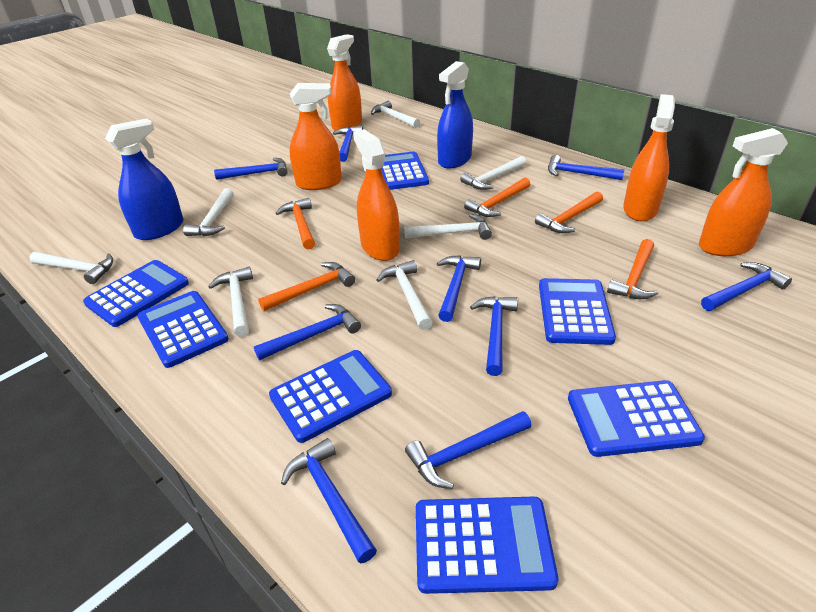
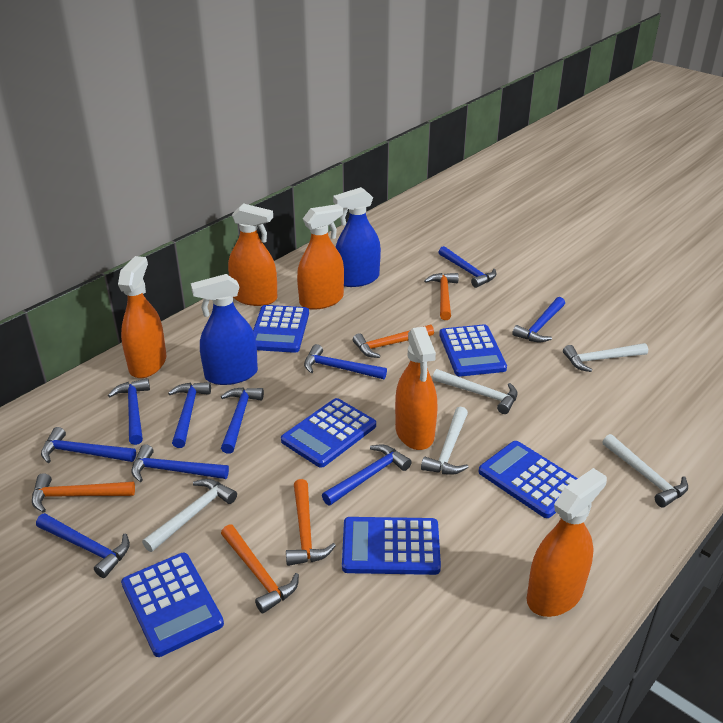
blue calculator: [83,260,189,327] [137,291,229,368] [269,350,392,443] [381,152,429,190] [416,497,558,594] [539,278,616,345] [568,380,705,457] = 7 -> [121,553,224,657] [253,305,309,353] [281,398,376,468] [342,517,441,575] [439,324,507,376] [479,441,578,518] = 6
blue hammer: [214,158,288,180] [254,304,361,360] [281,438,377,564] [333,126,363,162] [405,411,531,489] [437,255,481,322] [470,296,518,376] [548,155,625,180] [701,262,792,311] = 9 -> [36,513,130,578] [41,427,136,463] [108,378,150,445] [132,444,229,482] [168,382,211,448] [221,387,264,454] [304,344,387,379] [322,444,412,505] [439,246,496,288] [512,297,565,342] = 10
white hammer: [29,252,113,284] [183,188,233,236] [208,267,253,337] [371,101,420,128] [376,260,433,330] [404,214,492,240] [460,156,526,190] = 7 -> [142,479,237,552] [421,407,469,475] [433,369,517,414] [563,343,648,372] [602,434,688,508] = 5

